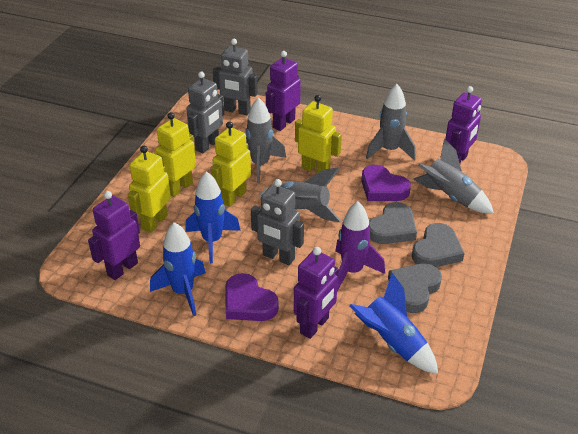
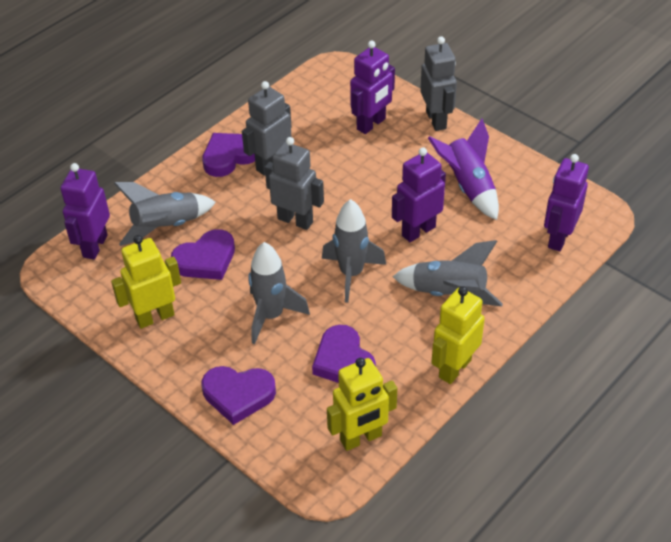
blue rocket: [150,222,206,316] [185,171,241,264] [349,273,438,374] = 3 -> none = 0
grey heart: [369,202,417,244] [388,263,442,313] [412,223,465,267] = 3 -> none = 0
purple heart: [225,273,279,321] [361,165,411,201] = 2 -> [171,229,235,280] [201,366,276,425] [202,133,255,177] [312,325,376,383] = 4
yellow robot: [128,146,171,233] [155,112,196,197] [211,121,251,207] [295,95,342,174] = 4 -> [111,235,181,329] [327,358,397,451] [431,287,485,384] = 3

